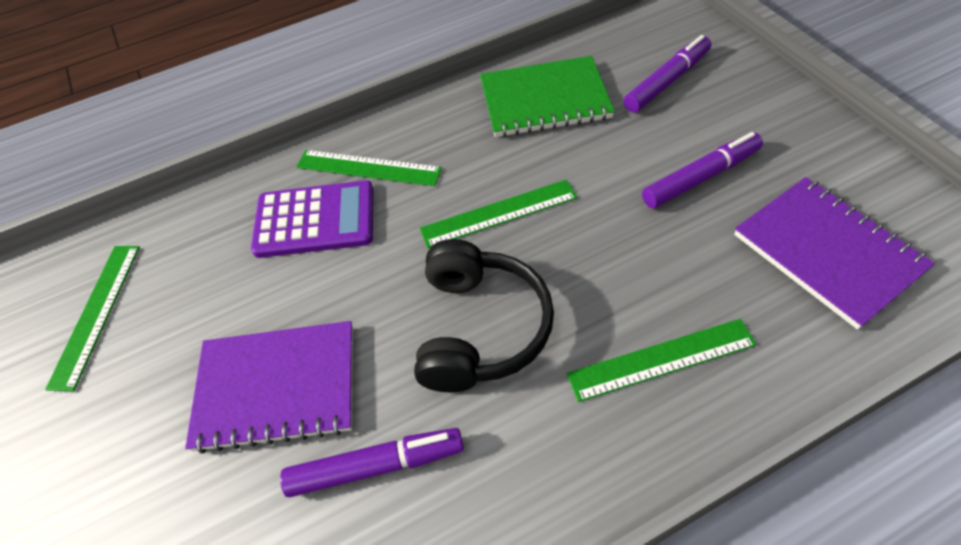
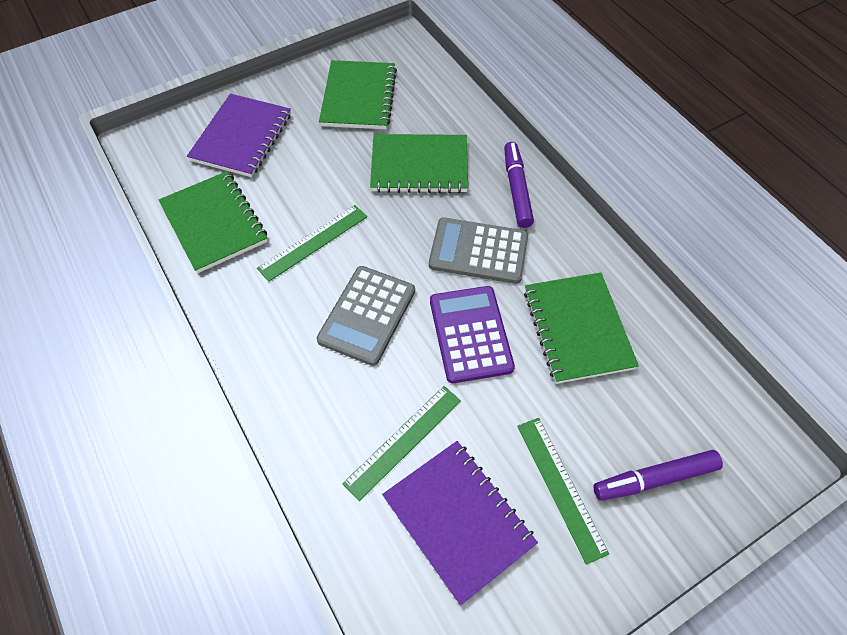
black headphones: [414,239,554,392] = 1 -> none = 0
green notebook: [480,56,615,137] = 1 -> [159,171,268,273] [319,60,397,129] [370,134,468,193] [524,272,639,384] = 4
green ruler: [45,246,140,391] [296,150,442,186] [420,180,578,248] [566,319,757,402] = 4 -> [257,205,367,282] [342,386,461,501] [517,418,609,565] = 3
grey calculator: none = 0 -> [317,266,415,366] [429,217,528,284] = 2
purple marker: [280,428,464,497] [624,35,711,112] [642,132,763,208] = 3 -> [504,142,534,228] [594,450,723,501] = 2

